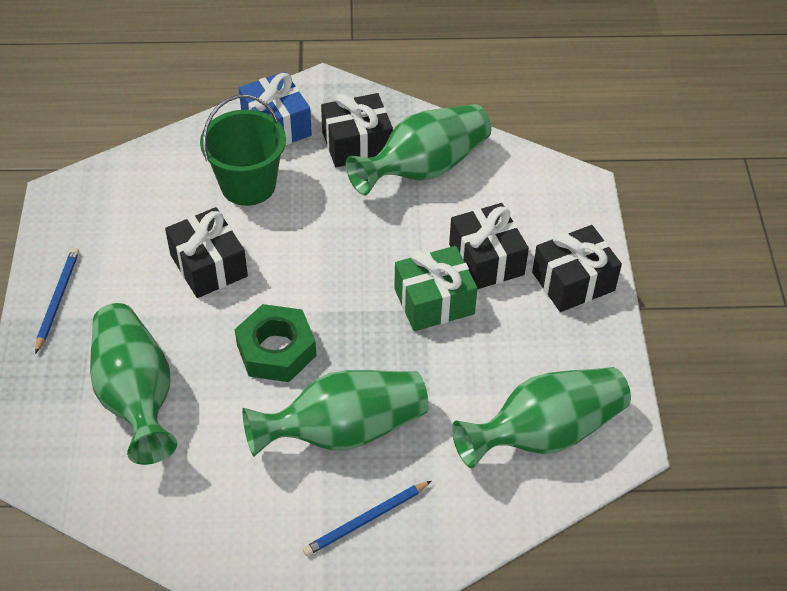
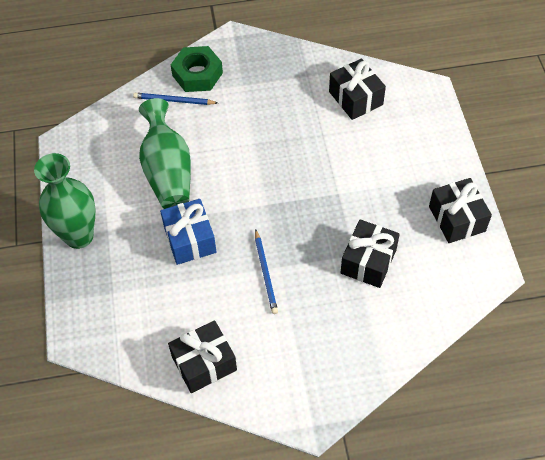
green bucket: [200,95,286,206] = 1 -> none = 0
green gift: [394,246,478,331] = 1 -> none = 0
green vase: [90,303,177,465] [242,370,429,457] [346,104,492,196] [452,367,631,468] = 4 -> [34,153,96,249] [139,98,191,209] = 2

